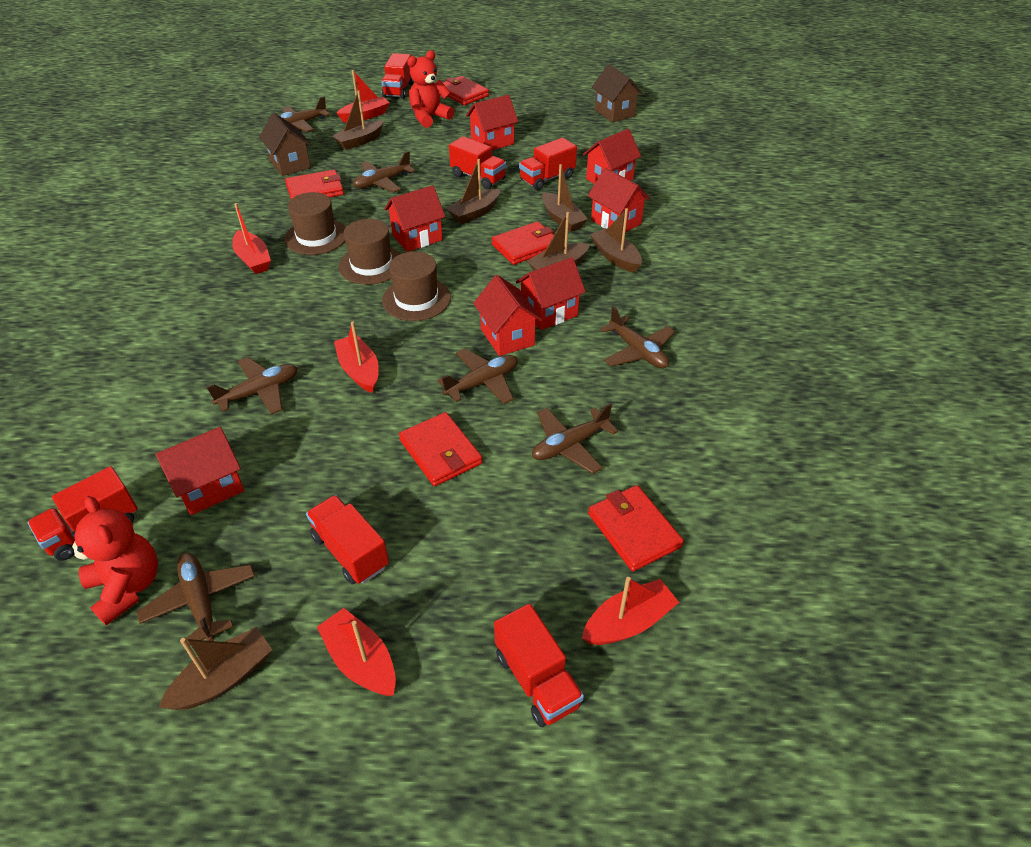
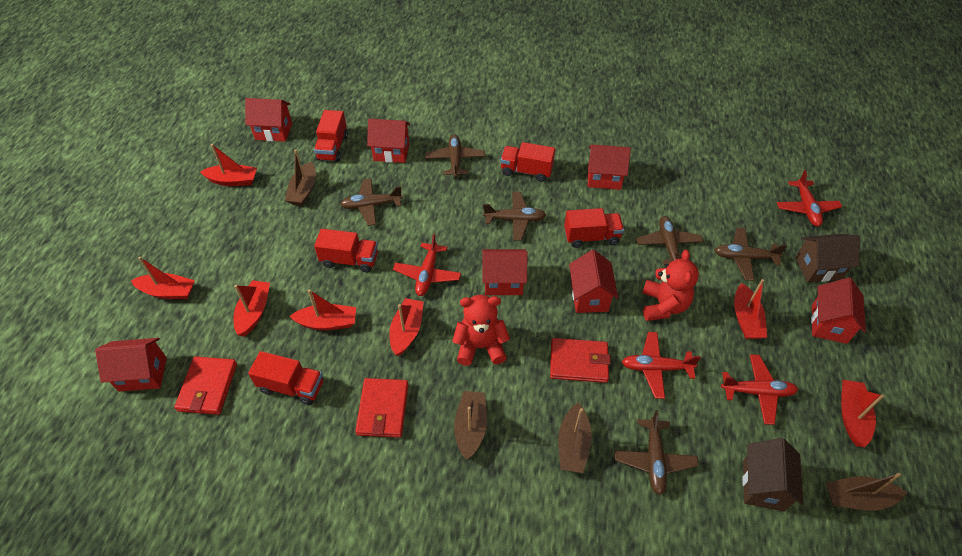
brown boat: [159,627,272,710] [332,90,384,150] [447,159,500,224] [527,212,590,271] [542,164,588,232] [590,208,642,273] = 6 -> [285,150,316,206] [454,391,487,460] [558,402,592,473] [826,473,907,511] = 4
brown hat: [285,192,346,255] [338,219,401,285] [382,251,451,321] = 3 -> none = 0
brown plane: [137,553,255,646] [207,357,298,415] [280,96,330,132] [353,151,415,192] [437,349,518,404] [532,403,618,474] [600,306,675,368] = 7 -> [340,178,403,226] [425,134,485,177] [483,192,546,240] [615,410,698,495] [636,216,703,265] [714,227,787,281] = 6
red boat: [232,203,271,274] [317,608,396,696] [334,321,379,393] [337,70,390,122] [582,577,679,645] = 5 -> [131,257,195,299] [200,144,257,186] [234,280,270,337] [290,289,356,330] [389,298,424,356] [734,279,767,339] [841,380,884,447] = 7
red plane: none = 0 -> [393,234,461,296] [622,332,701,399] [721,354,798,425] [777,170,842,226] = 4
red truck: [28,466,138,561] [306,495,389,585] [381,53,414,99] [449,136,507,189] [494,604,584,727] [519,138,577,190] = 6 -> [248,351,323,405] [314,110,348,162] [314,229,378,273] [500,142,555,182] [564,208,624,248] = 5
red wallet: [285,170,344,199] [399,412,482,486] [443,76,489,105] [492,221,554,265] [588,485,684,571] = 5 -> [174,356,237,415] [355,378,408,438] [550,338,611,383] = 3

